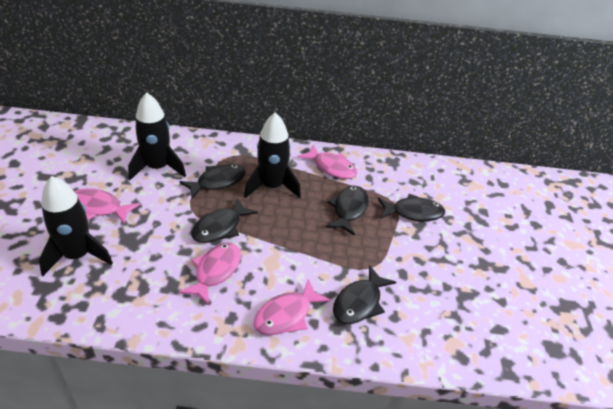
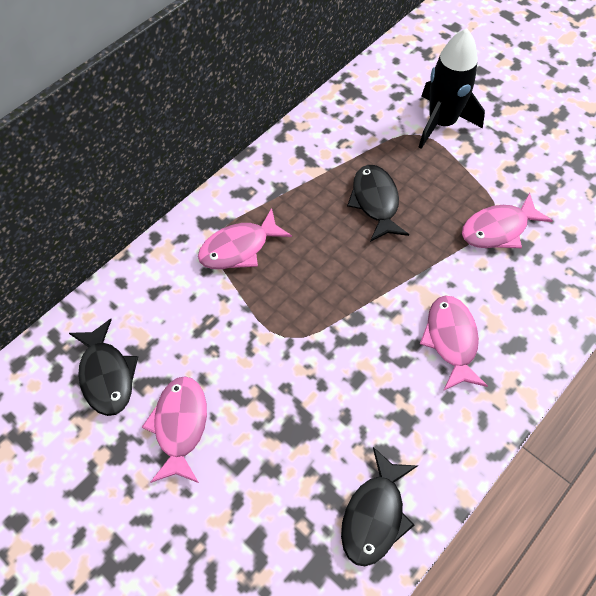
black fish: [179,164,246,199] [191,198,258,243] [326,186,369,236] [333,265,396,324] [378,194,445,221] = 5 -> [69,319,138,416] [341,447,418,566] [347,165,409,242] = 3
black rocket: [39,176,113,276] [128,92,186,180] [244,112,301,198] = 3 -> [419,28,485,149] = 1

